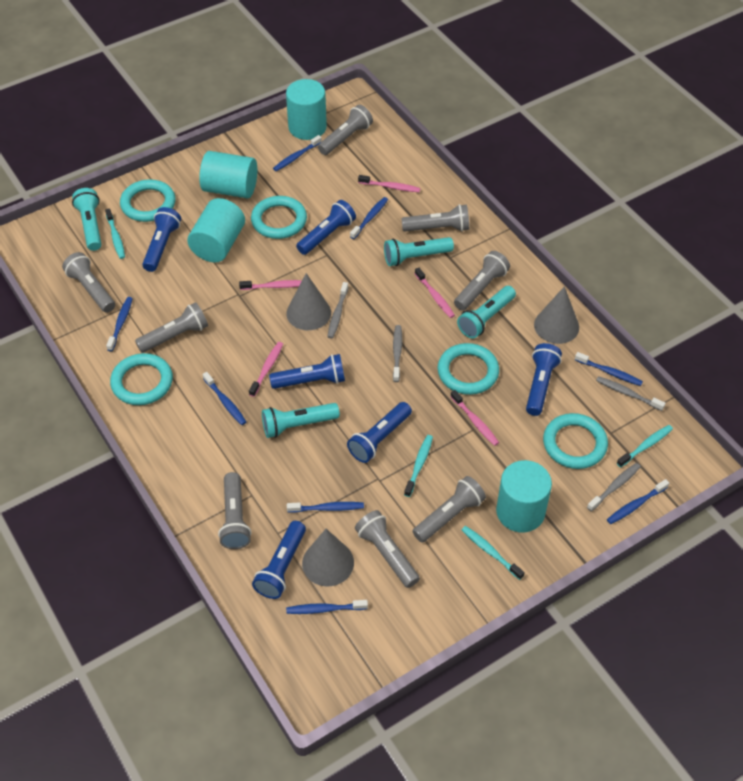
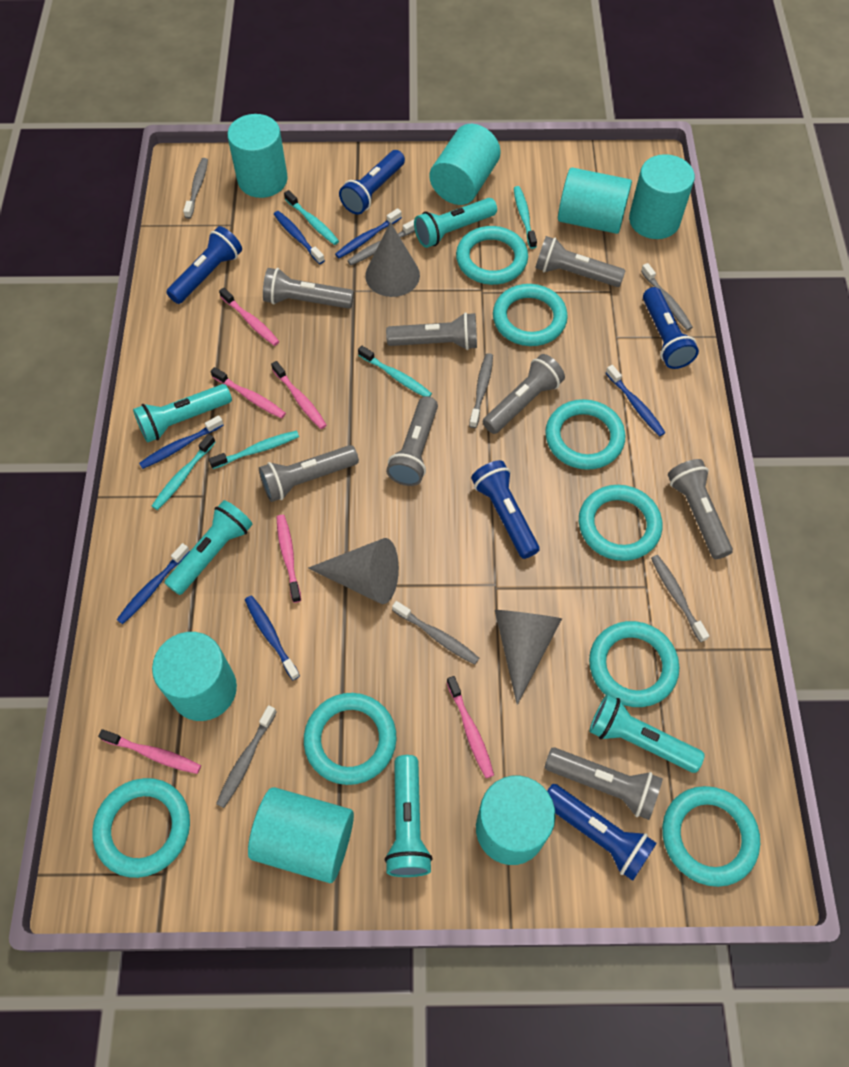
blue flashlight: [142,207,181,272] [252,521,306,599] [269,354,345,389] [296,200,356,255] [347,402,412,463] [526,343,562,416] = 6 -> [166,226,242,304] [339,150,405,215] [471,460,539,559] [547,784,657,881] [643,287,699,369] = 5
blue toothbrush: [106,297,133,351] [203,372,246,425] [273,135,322,171] [286,600,368,614] [287,502,364,513] [350,197,388,239] [575,352,643,386] [607,479,669,524] = 8 -> [117,543,190,624] [139,415,224,469] [245,595,300,680] [274,211,325,264] [335,208,402,259] [606,365,666,436] = 6
grey toothbrush: [327,282,349,339] [393,325,402,382] [587,463,641,511] [596,376,666,411] = 4 -> [183,158,208,219] [216,705,277,808] [347,219,415,265] [392,601,479,665] [469,353,493,428] [641,263,693,331] [651,555,709,642] = 7
pink toothbrush: [239,280,302,290] [249,342,283,397] [358,175,420,192] [415,268,455,318] [450,390,499,446] = 5 -> [98,729,201,774] [211,367,286,419] [219,288,279,346] [271,361,327,429] [277,515,301,603] [447,676,494,778] = 6
turquoise cylinder: [187,198,245,262] [199,151,257,198] [286,79,327,140] [496,460,552,532] = 4 -> [152,632,237,721] [227,114,288,198] [248,787,354,883] [430,124,501,205] [476,776,556,865] [558,167,632,234] [629,154,695,239] = 7
turquoise flashlight: [72,188,101,251] [262,403,340,438] [384,237,454,266] [457,286,516,339] = 4 -> [133,384,232,443] [165,500,253,595] [385,755,433,877] [414,198,497,248] [589,695,705,773] = 5
turquoise ring: [110,353,173,405] [120,179,175,222] [251,196,307,239] [438,343,499,395] [543,413,608,469] = 5 -> [92,778,190,878] [304,693,396,785] [456,226,528,285] [493,284,568,346] [545,399,625,470] [579,485,662,561] [589,621,679,707] [662,786,760,887] = 8
turquoise toothbrush: [105,208,125,259] [404,435,433,497] [462,526,525,580] [617,425,673,468] = 4 -> [152,434,215,510] [208,431,299,469] [284,190,339,245] [358,346,432,397] [514,186,537,249] = 5

